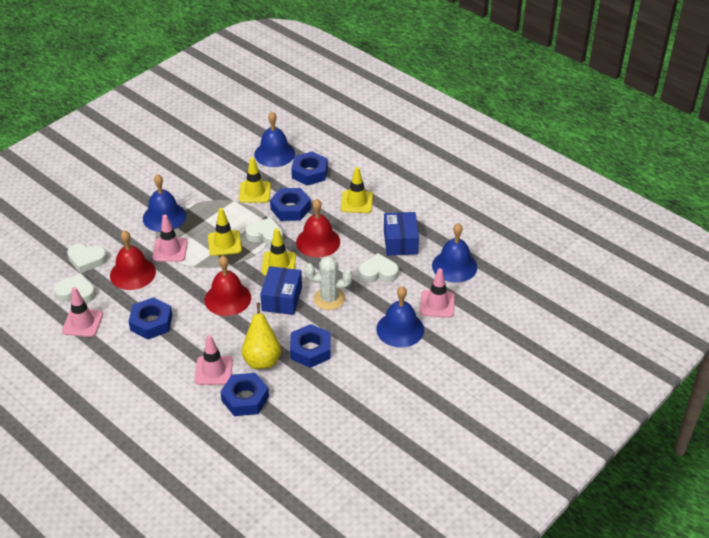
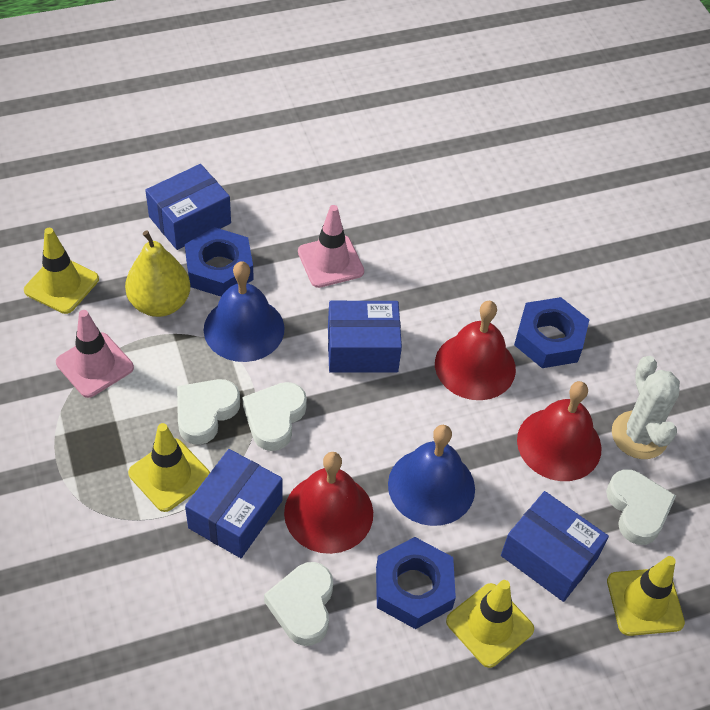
blue bell: [143,174,186,232] [254,112,295,167] [376,286,424,348] [432,223,477,283] = 4 -> [204,261,285,362] [388,425,475,526] = 2
blue box: [260,266,302,315] [384,212,419,256] = 2 -> [145,164,231,250] [185,449,282,558] [328,301,402,373] [501,491,609,602] = 4
blue nut: [128,297,173,340] [220,373,269,416] [270,188,311,221] [290,324,331,368] [291,151,328,186] = 5 -> [185,227,254,297] [376,537,456,629] [514,297,589,368] = 3
pink traffic cone: [62,287,103,337] [152,215,188,262] [195,335,233,385] [420,269,455,318] = 4 -> [56,310,134,398] [298,205,364,288] = 2

